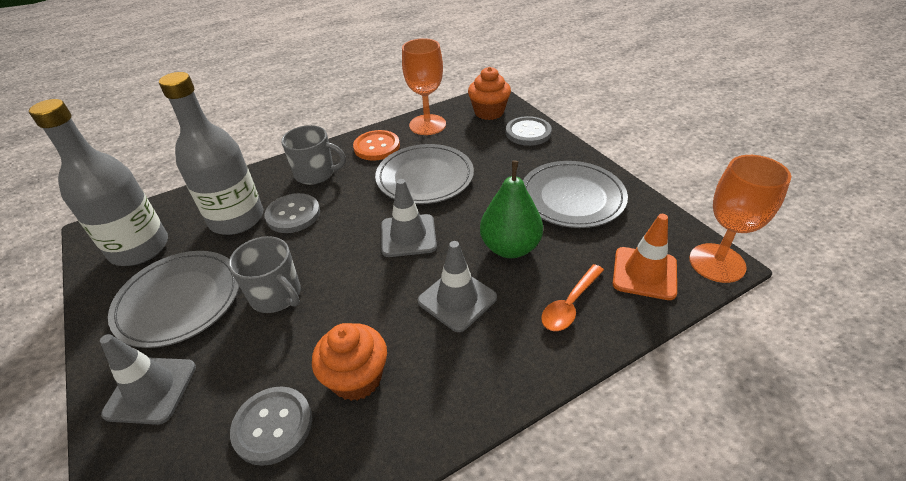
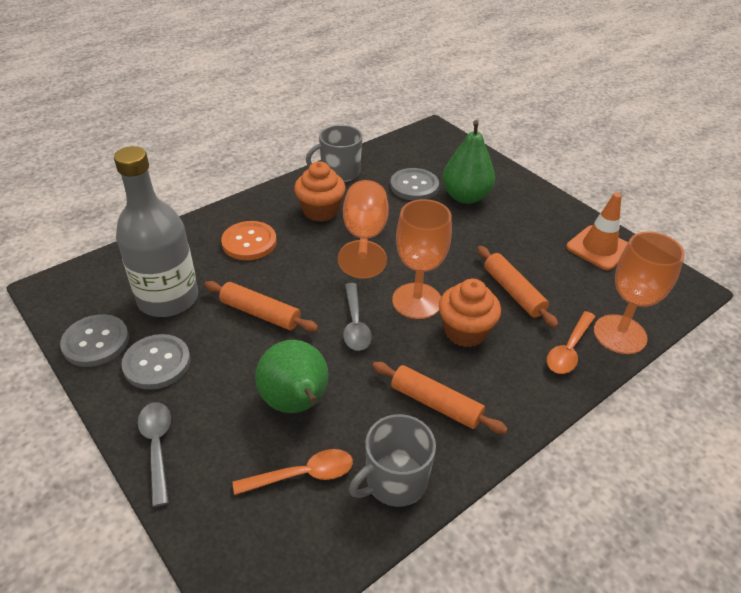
green pear: [480,161,543,258] = 1 -> [255,340,329,413] [442,120,495,204] = 2
grey bottle: [29,99,168,266] [159,72,263,235] = 2 -> [114,146,198,317] = 1
grey plate: [108,251,239,348] [375,144,474,204] [523,161,628,228] = 3 -> none = 0
grey spoon: none = 0 -> [137,402,171,507] [343,283,372,351] = 2
grey traffic cone: [100,334,196,425] [381,179,437,257] [418,241,497,332] = 3 -> none = 0
orange goblet: [402,38,446,135] [689,155,791,283] = 2 -> [338,180,389,278] [392,199,452,319] [594,231,685,354] = 3
orange rolling pin: none = 0 -> [204,281,318,332] [372,362,508,434] [477,246,558,328] = 3
orange spoon: [541,264,604,331] = 1 -> [233,449,353,495] [547,311,596,374] = 2

